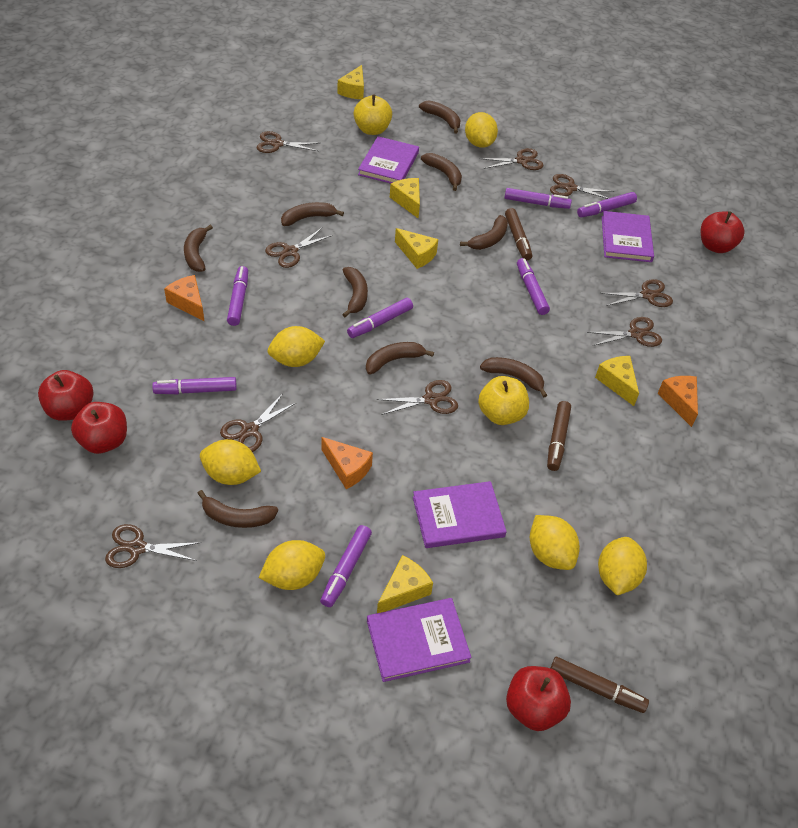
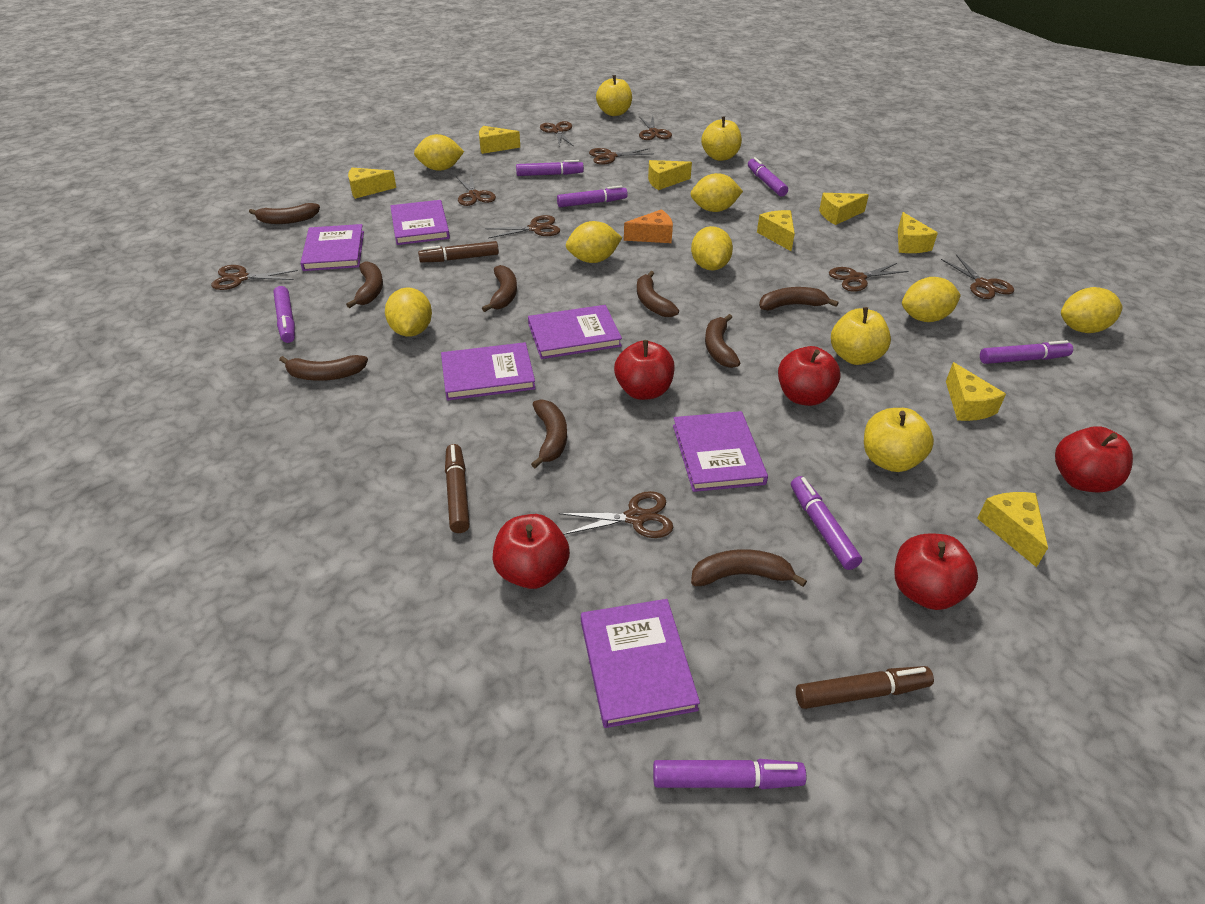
orange cheese: [164,275,205,322] [322,437,373,489] [658,376,698,427] = 3 -> [624,209,673,243] = 1
purple book: [358,136,419,184] [367,598,472,682] [413,481,507,548] [602,211,654,262] = 4 -> [300,224,364,271] [390,200,450,245] [441,342,536,401] [528,305,622,359] [581,599,700,728] [673,411,768,492] = 6
red apple: [38,370,94,421] [71,402,127,454] [506,666,571,731] [701,211,745,253] = 4 -> [492,514,570,589] [614,340,675,400] [778,346,841,406] [895,533,978,610] [1055,426,1133,493] = 5
yellow apple: [354,95,392,135] [478,376,529,425] = 2 -> [596,75,632,116] [701,116,742,161] [831,307,891,365] [864,408,934,472] = 4
yellow cheese: [337,65,364,99] [377,555,433,613] [390,178,420,219] [395,228,438,269] [595,356,639,406] = 5 -> [348,168,396,199] [479,126,520,154] [648,160,692,190] [757,210,795,251] [819,193,869,225] [898,212,938,253] [946,362,1006,421] [977,492,1048,568] = 8
yellow lemon: [200,439,261,485] [259,540,325,590] [268,326,325,367] [465,112,498,148] [530,515,580,570] [598,537,647,595] = 6 -> [385,287,432,337] [414,134,464,171] [566,221,622,263] [691,173,743,212] [691,226,733,270] [902,277,961,322] [1061,287,1123,333] = 7

